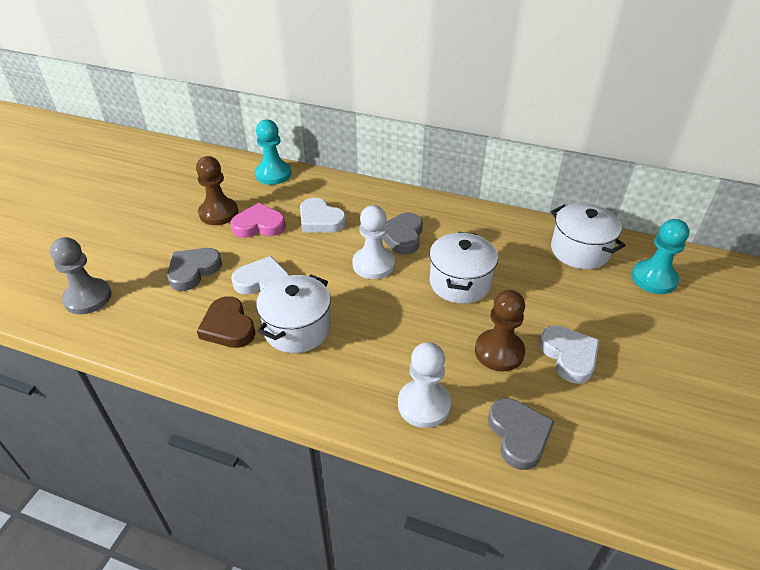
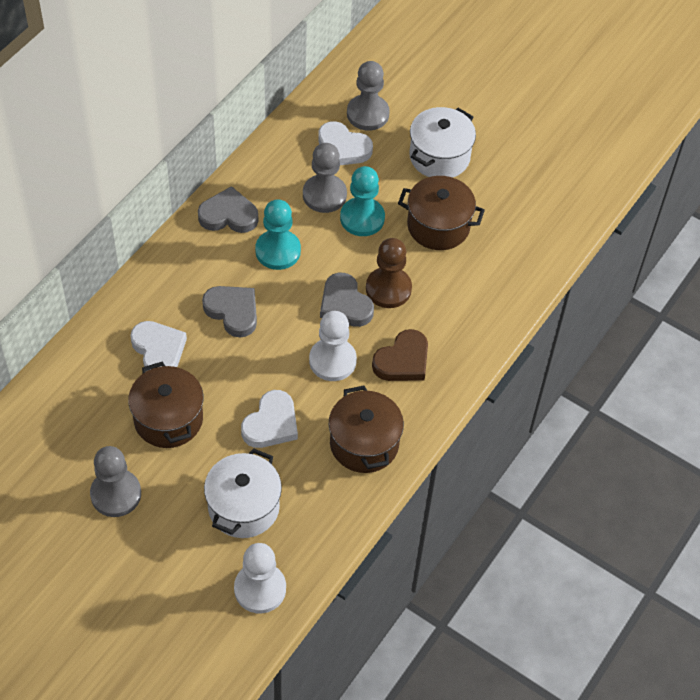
brown pawn: [196,156,238,225] [475,290,525,372] = 2 -> [366,238,412,308] = 1
brown pot: none = 0 -> [128,362,204,448] [329,385,404,473] [398,176,485,250] = 3
grey pawn: [50,237,111,314] = 1 -> [90,446,141,517] [303,143,347,213] [347,61,390,131] = 3
pink heart: [230,203,286,238] = 1 -> none = 0
white pot: [256,274,331,353] [429,232,498,304] [551,203,626,269] = 3 -> [204,448,282,538] [409,107,476,178] = 2

